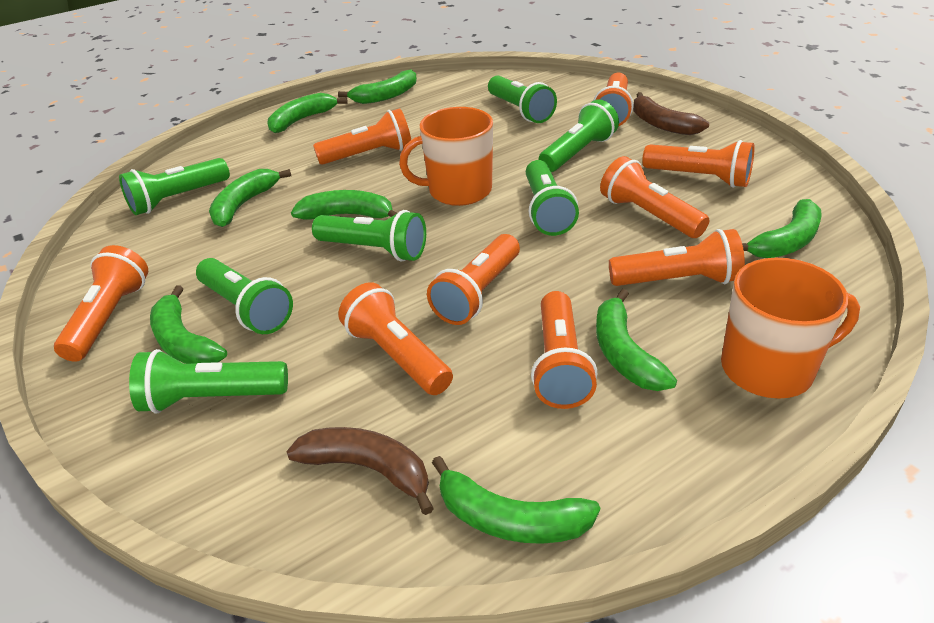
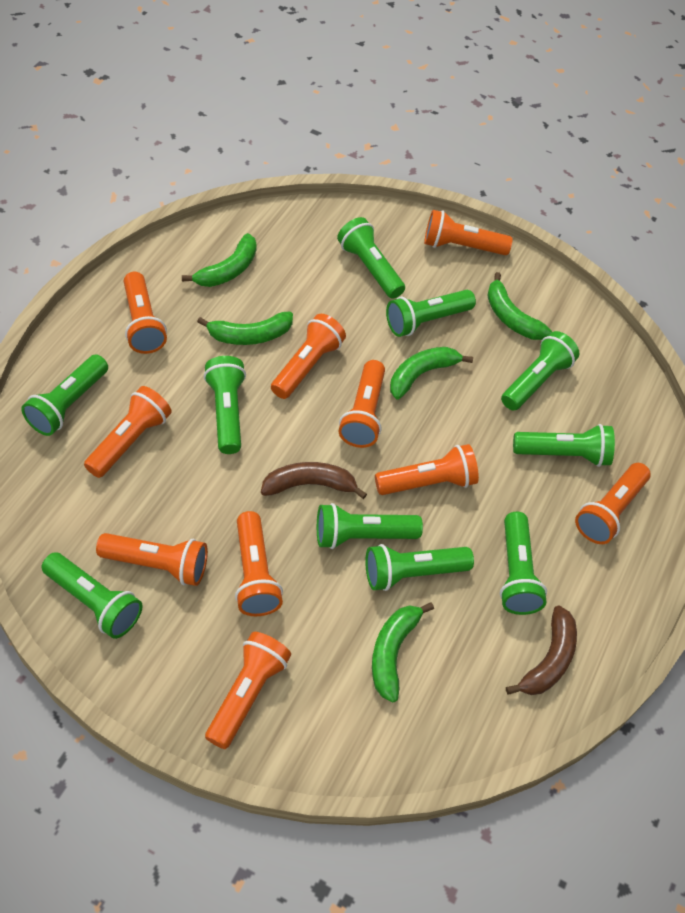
green banana: [150,285,227,364] [209,169,291,227] [267,93,348,133] [291,190,397,220] [338,69,417,104] [432,456,600,544] [596,289,677,391] [742,199,822,258] = 8 -> [182,233,256,287] [197,312,293,345] [372,602,434,702] [390,347,473,399] [487,272,552,340] = 5
green flashlight: [119,158,230,215] [129,349,288,413] [196,258,293,334] [312,210,426,261] [488,75,557,123] [526,160,579,236] [538,99,619,172] = 7 -> [21,354,108,436] [42,552,143,639] [204,356,246,454] [317,503,423,549] [337,217,405,299] [365,544,474,591] [386,290,476,337] [500,512,547,615] [501,331,580,411] [513,424,615,467] = 10
orange flashlight: [54,245,148,362] [313,108,411,165] [338,282,453,395] [427,234,520,325] [531,291,597,409] [593,72,633,126] [600,156,709,238] [609,229,745,286] [642,140,755,188] = 9 -> [84,386,171,478] [96,533,208,586] [124,272,167,354] [205,632,291,749] [235,511,283,616] [271,314,346,399] [339,360,385,448] [375,444,479,495] [424,210,513,255] [575,463,651,544] = 10
orange mug: [399,107,493,206] [721,258,860,399] = 2 -> none = 0

